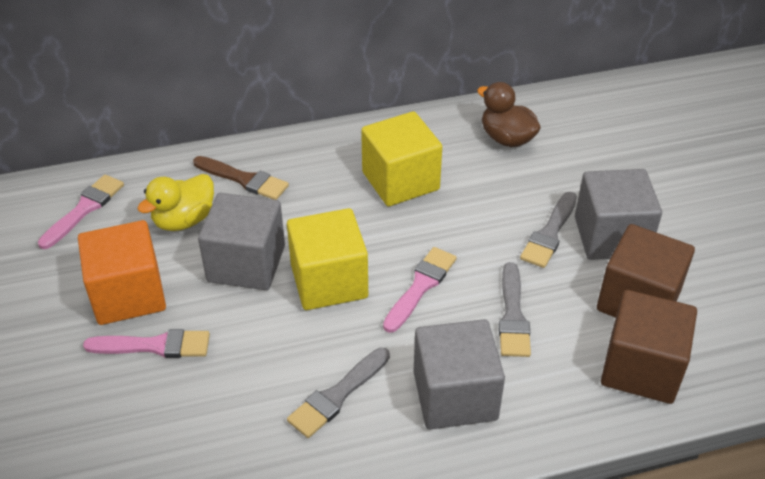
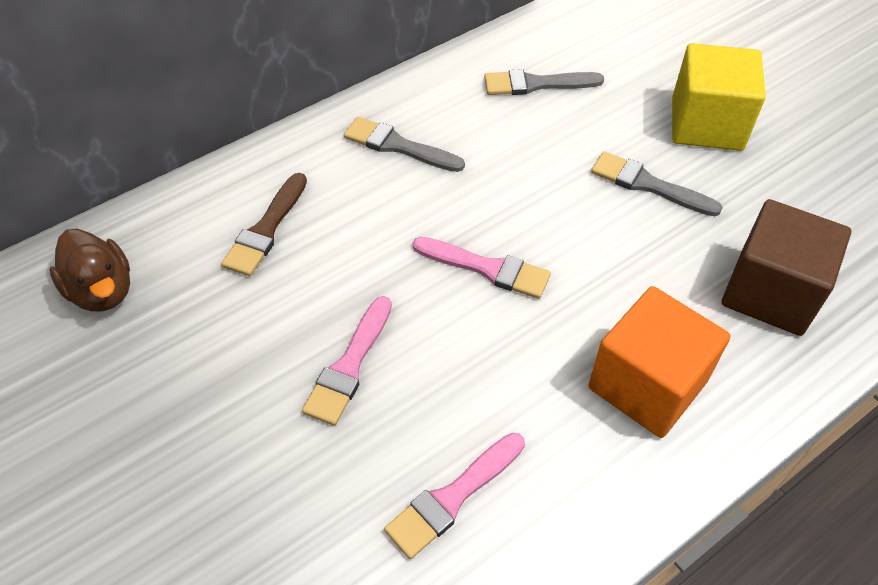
brown cube: [597,224,695,318] [601,290,697,404] = 2 -> [722,199,851,336] = 1
grey cube: [198,193,285,290] [414,319,505,429] [575,169,662,260] = 3 -> none = 0
yellow cube: [287,208,368,310] [361,111,442,207] = 2 -> [672,43,766,151] = 1
yellow duck: [137,174,214,231] = 1 -> none = 0

